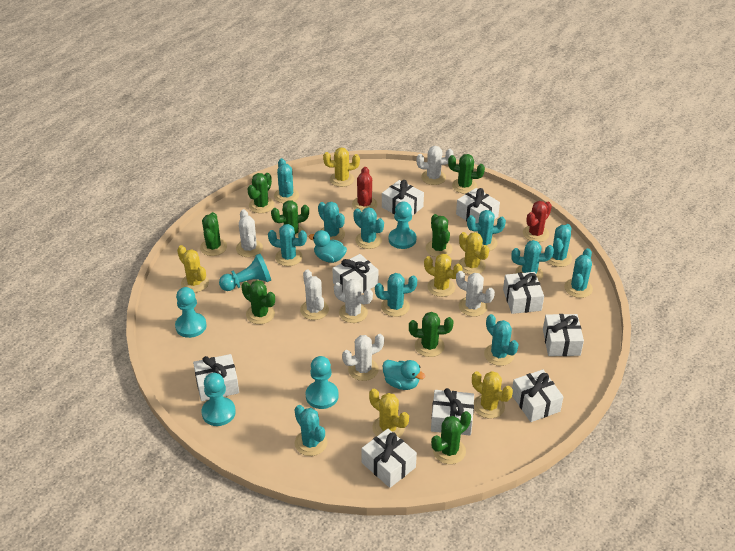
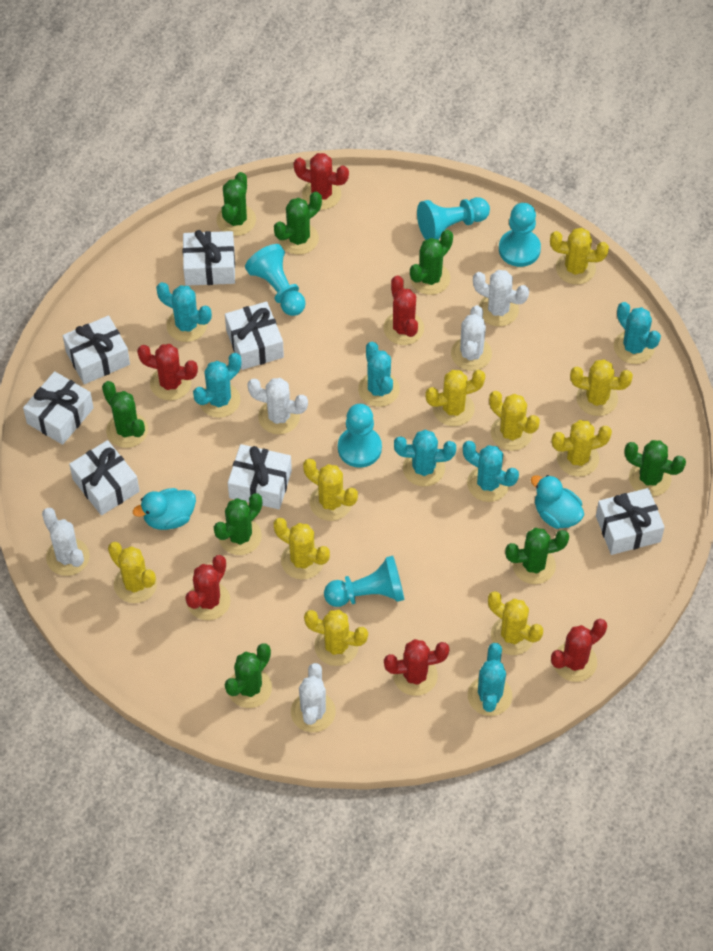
red cactus: [352,167,378,212] [523,201,552,242] = 2 -> [137,344,198,401] [185,555,231,620] [294,153,349,210] [383,275,424,345] [384,639,449,696] [551,619,607,682] = 6
turquoise cactus: [268,224,307,266] [274,158,299,203] [294,405,327,456] [318,202,345,241] [353,207,384,249] [375,273,417,317] [467,210,506,251] [484,314,519,366] [512,240,554,281] [547,224,572,267] [564,248,593,298] = 11 -> [156,282,212,342] [193,353,241,418] [358,342,400,407] [394,430,456,487] [463,441,519,502] [468,643,512,716] [614,302,661,364] = 7
white cactus: [236,209,263,257] [300,269,329,320] [334,279,373,323] [342,334,384,381] [416,146,453,185] [456,271,495,317] = 6 -> [42,508,89,576] [247,378,308,434] [291,663,336,732] [451,305,492,371] [473,270,529,327] = 5
white gift: [193,354,239,401] [332,254,379,294] [362,429,417,488] [382,180,424,216] [431,388,474,435] [456,188,500,223] [503,272,544,314] [512,369,563,422] [543,314,584,356] = 9 -> [23,371,94,445] [63,316,130,384] [69,440,139,515] [183,230,235,286] [225,302,284,370] [228,444,292,509] [596,488,665,555] = 7
yellow cactus: [177,245,209,293] [323,148,360,187] [369,389,409,437] [424,254,462,297] [458,232,489,274] [472,371,513,419] = 6 -> [108,542,157,603] [274,518,330,580] [303,459,358,521] [304,610,368,666] [425,370,485,426] [488,591,543,655] [489,391,540,451] [550,228,609,285] [552,420,612,477] [570,359,633,416] = 10

